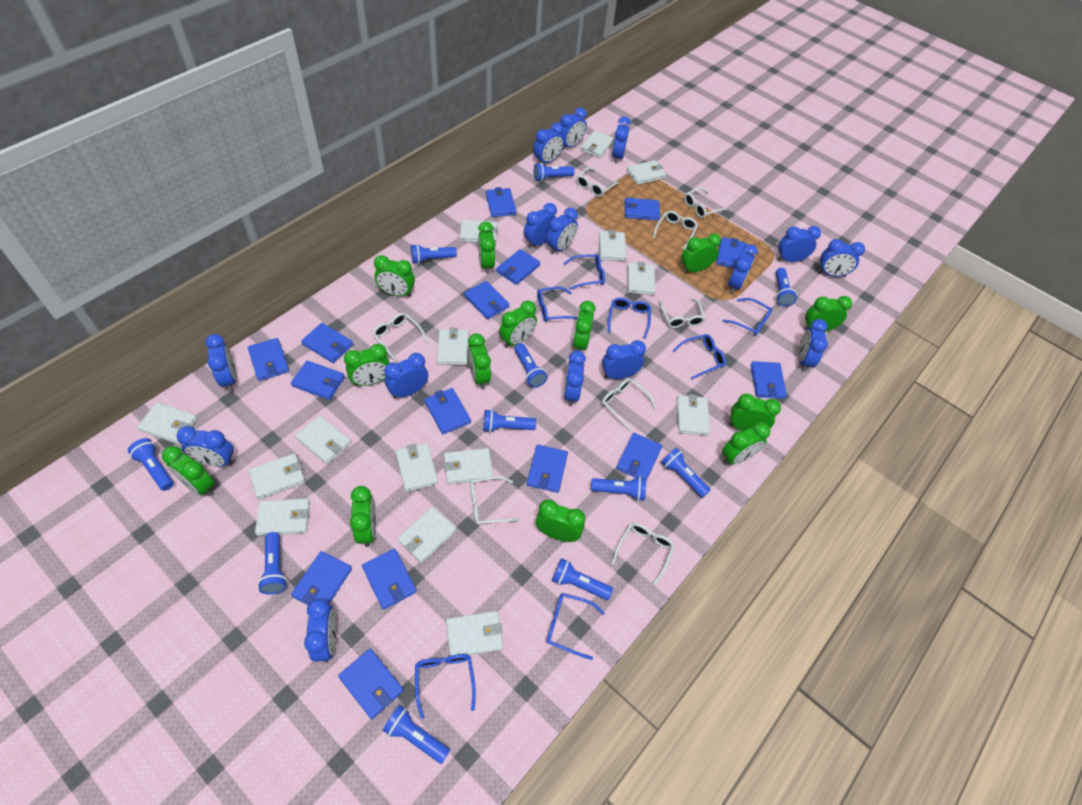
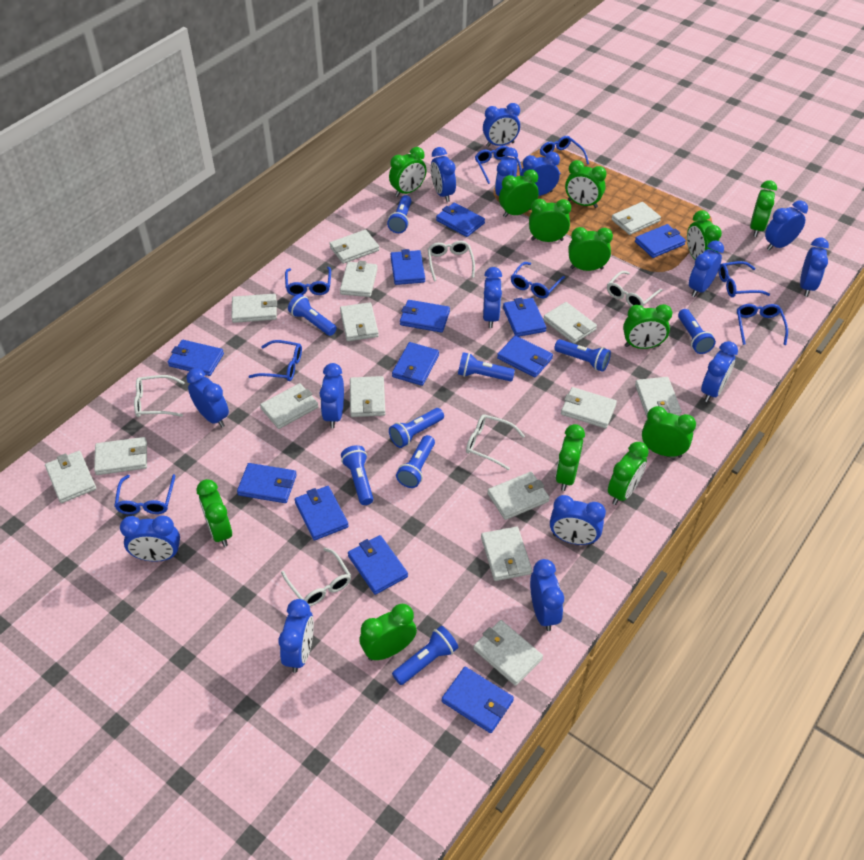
blue flashlight: [128,438,174,491] [258,532,287,595] [383,705,450,764] [411,244,457,264] [483,409,536,433] [514,343,548,388] [534,163,575,182] [552,558,613,600] [591,476,646,501] [661,448,711,498] [776,268,797,307] = 11 -> [288,294,337,336] [341,445,373,505] [387,195,412,233] [389,408,444,448] [392,626,458,685] [396,435,435,488] [458,352,515,381] [554,339,611,372] [678,309,716,354] = 9
blue glasses: [415,654,476,719] [537,287,578,322] [546,593,605,660] [563,254,605,290] [608,298,651,339] [673,334,726,379] [722,298,772,336] = 7 -> [114,474,175,514] [248,340,302,381] [285,267,331,296] [475,146,522,184] [511,262,565,298] [540,136,589,174] [719,261,770,297] [737,304,788,345] = 8
blue wallet: [248,338,289,381] [291,360,345,400] [291,551,352,605] [301,323,353,363] [338,649,404,719] [362,548,417,610] [425,388,471,434] [464,281,509,319] [486,187,516,217] [496,249,540,285] [527,445,568,493] [616,433,662,481] [625,198,660,221] [716,237,747,269] [750,361,787,399] = 15 -> [168,340,224,376] [237,463,297,503] [295,486,349,541] [348,535,408,595] [391,249,425,285] [392,342,439,386] [400,300,450,333] [436,202,485,237] [442,667,514,733] [497,335,553,378] [503,298,547,337] [635,224,686,258] = 12
white glasses: [372,313,428,362] [470,476,520,525] [576,167,619,197] [602,378,657,431] [612,523,675,586] [653,211,698,250] [658,298,705,328] [684,188,727,218] = 8 -> [134,375,185,417] [281,548,351,606] [428,241,475,281] [466,414,525,470] [607,271,663,306] = 5

